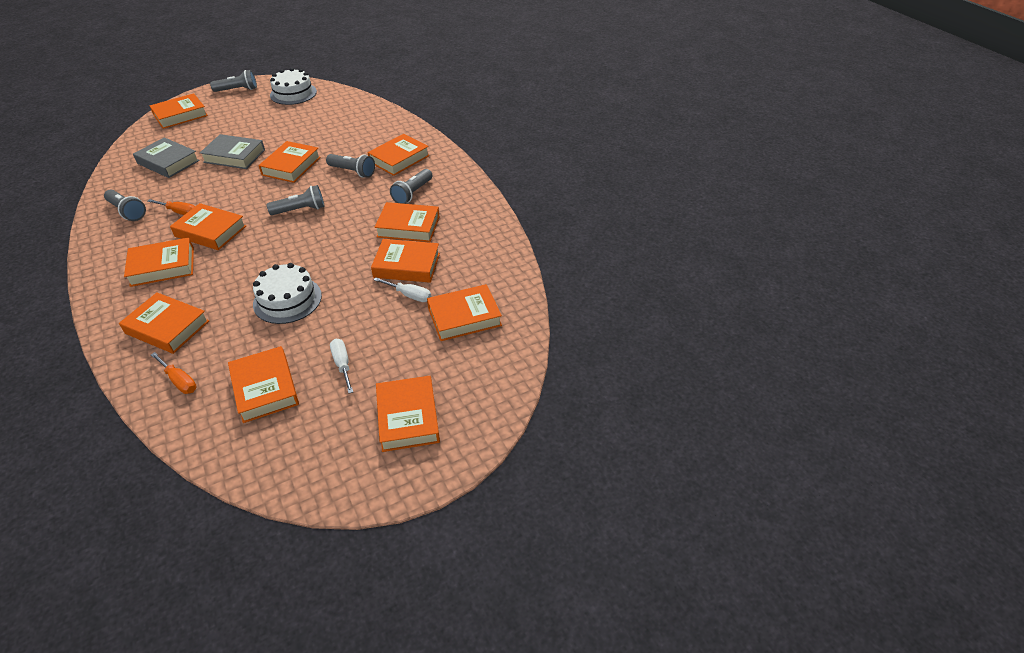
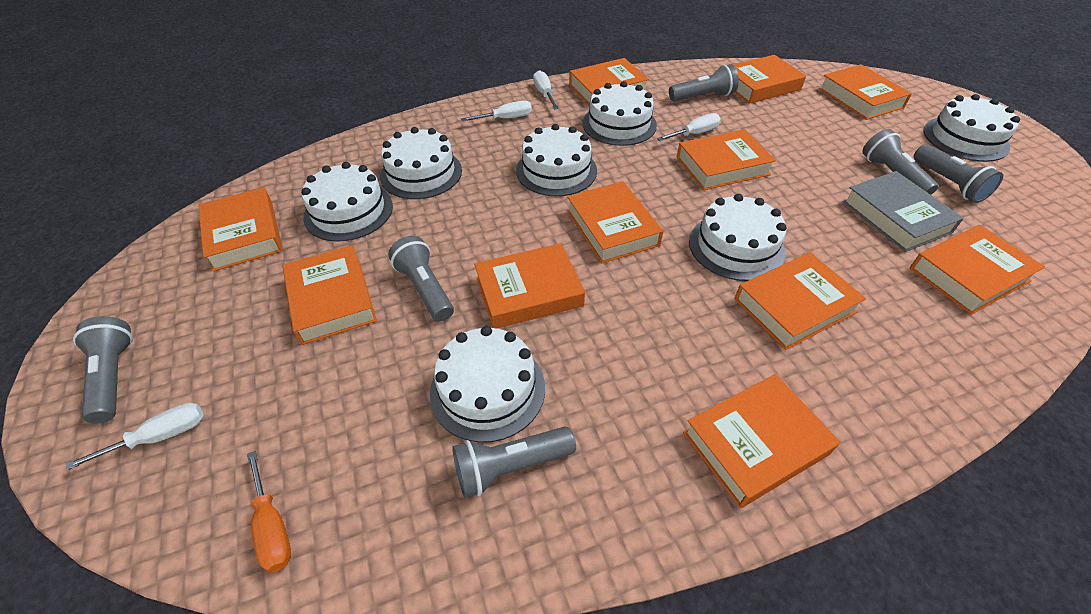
grey book: [133,137,200,178] [200,134,265,169] = 2 -> [842,171,964,252] = 1
grey flashlight: [104,189,146,221] [210,70,257,92] [266,185,325,215] [326,154,375,178] [390,169,432,204] = 5 -> [73,316,133,424] [388,236,454,322] [452,427,576,498] [669,64,739,102] [862,129,939,195] [914,144,1003,203] = 6
orange screwdriver: [147,199,195,215] [151,352,197,394] = 2 -> [247,451,291,573] = 1
white cake: [253,263,322,324] [270,68,317,105] = 2 -> [301,162,393,242] [380,127,462,199] [430,326,545,443] [516,124,597,196] [583,81,657,146] [689,194,787,281] [923,94,1020,162] = 7
white screwdriver: [330,339,353,394] [373,277,431,302] = 2 -> [66,403,203,470] [461,100,532,122] [533,70,559,109] [657,113,721,141] = 4

